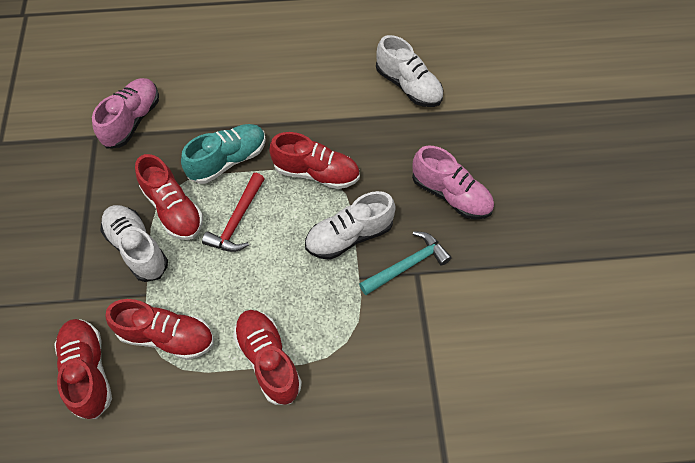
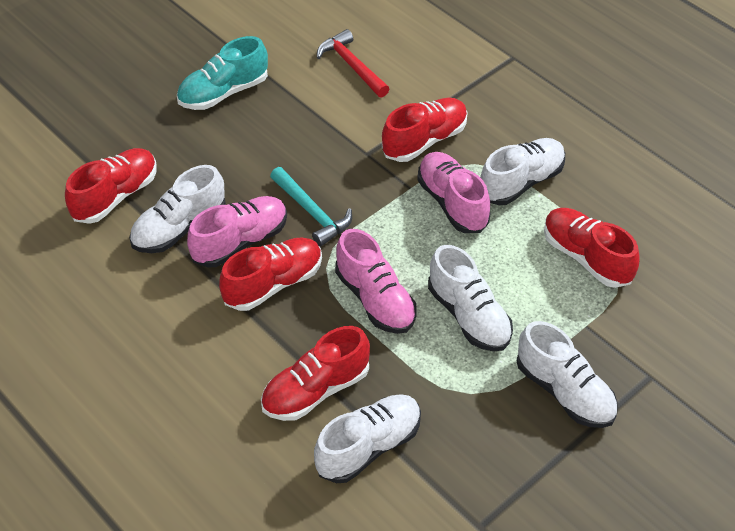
pink shoe: [92,78,159,149] [412,146,494,220] = 2 -> [187,196,287,268] [335,229,417,334] [417,152,491,233] = 3
white shoe: [100,205,168,282] [305,191,396,260] [376,35,443,107] = 3 -> [129,165,226,253] [314,394,421,483] [428,245,513,351] [480,138,565,205] [517,321,618,428] = 5

